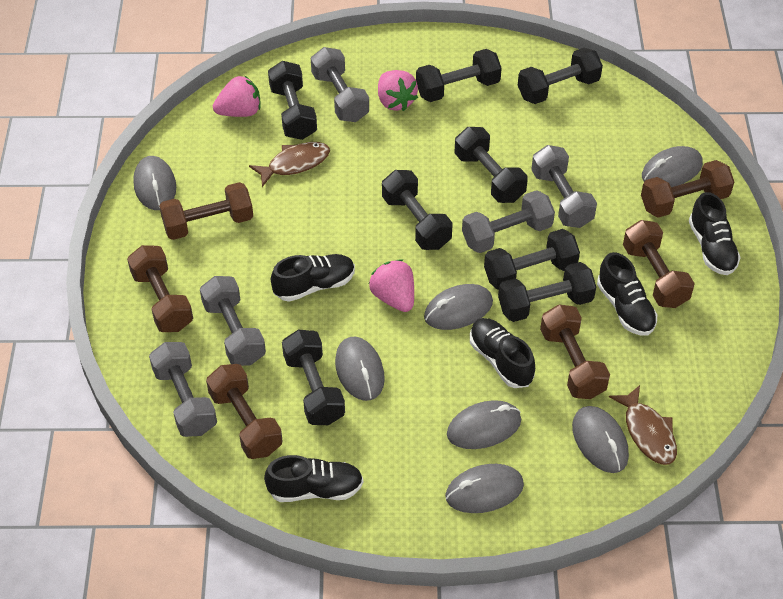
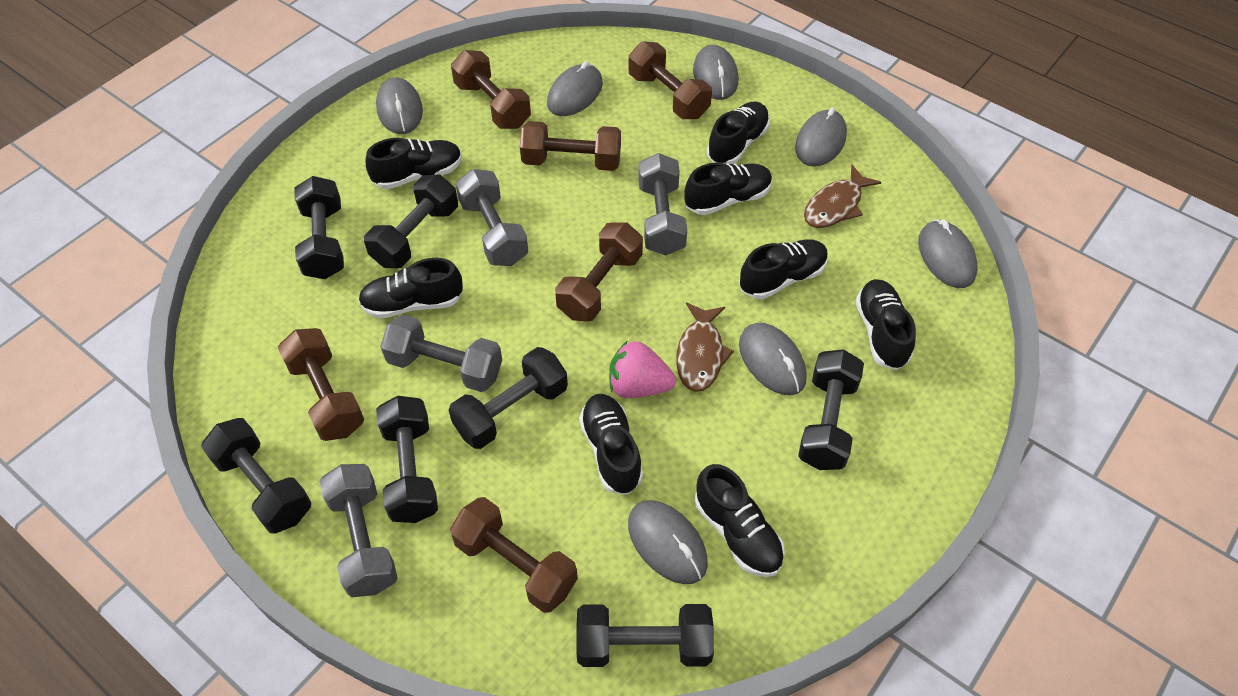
black dumbbell: [268,61,317,140] [282,330,345,425] [382,170,453,250] [416,49,502,102] [455,127,528,203] [484,229,580,290] [498,262,596,322] [518,48,603,104] = 8 -> [201,418,311,534] [294,176,344,279] [364,174,458,268] [376,396,438,523] [449,347,568,449] [576,604,714,667] [798,349,864,470] = 7
black shoe: [264,455,363,502] [271,254,355,302] [470,318,535,388] [597,252,658,336] [689,192,741,275] = 5 -> [358,258,463,318] [365,138,462,189] [579,394,643,495] [684,163,772,215] [695,464,785,577] [707,101,770,164] [740,239,828,299] [856,279,916,370] = 8
grey dumbbell: [149,342,217,437] [200,276,266,366] [311,47,369,122] [462,190,555,253] [531,145,597,228] = 5 -> [320,464,397,597] [380,315,502,392] [456,169,528,266] [638,153,687,255] = 4
pink strawberry: [213,75,261,117] [369,259,414,312] [378,70,418,111] = 3 -> [609,340,676,398] = 1

